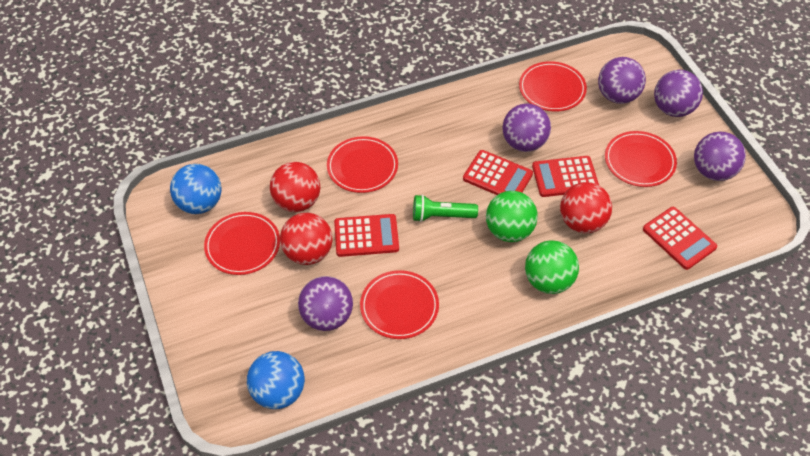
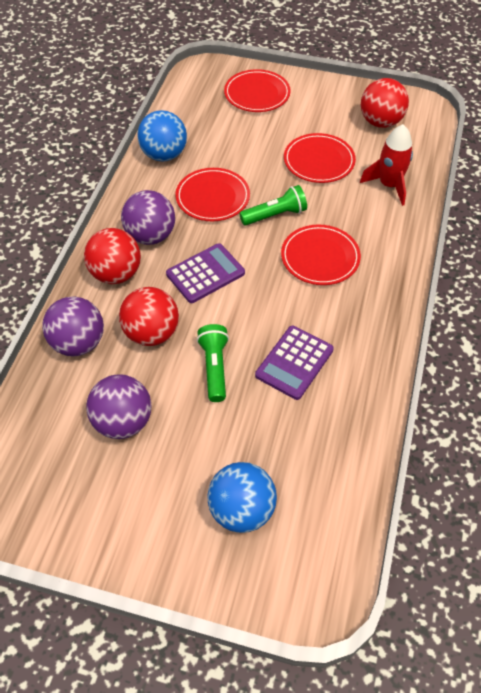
green ball: [486,191,538,242] [525,240,579,294] = 2 -> none = 0
green flashlight: [413,194,478,222] = 1 -> [197,324,229,402] [239,185,307,225] = 2
purple ball: [298,276,353,331] [502,103,551,152] [598,57,646,104] [654,70,703,117] [694,132,746,181] = 5 -> [42,296,104,356] [86,374,151,439] [121,190,175,245] = 3
purple calculator: none = 0 -> [166,243,245,303] [255,326,334,400] = 2
red calculator: [334,214,399,257] [463,150,533,195] [532,156,599,197] [643,207,717,270] = 4 -> none = 0
red plate: [204,212,280,275] [327,136,398,193] [360,270,439,339] [519,61,587,111] [605,131,677,187] = 5 -> [175,168,250,221] [224,69,291,112] [281,225,361,285] [284,133,356,183] = 4
red rocket: none = 0 -> [360,124,413,206] = 1

